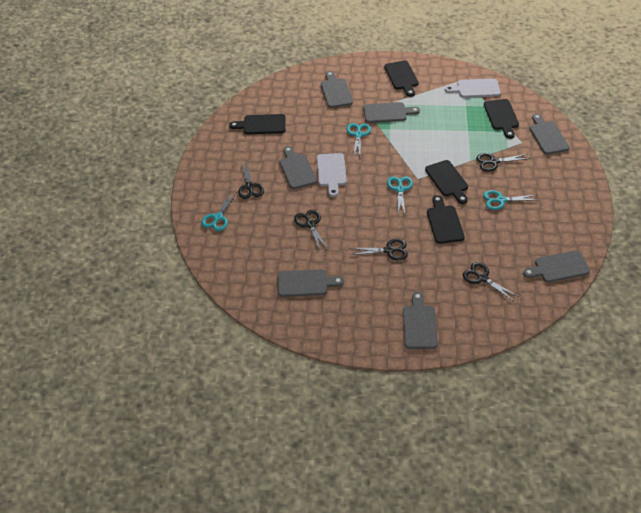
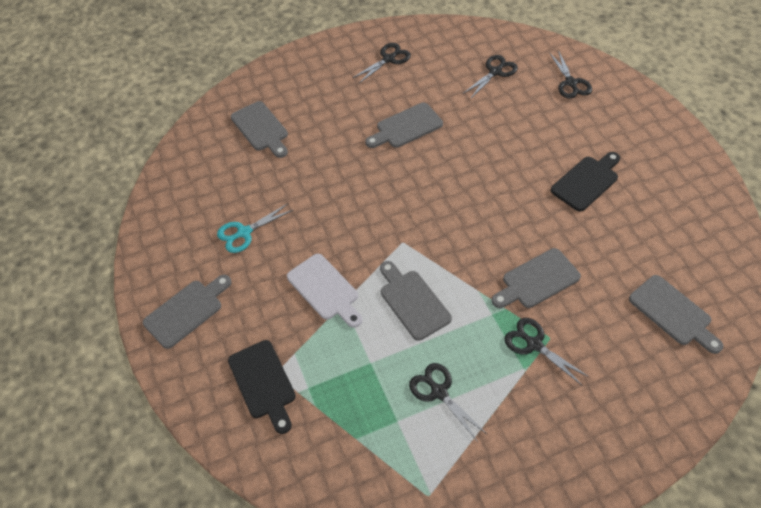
black cutting board: [229,114,286,134] [384,61,419,97] [425,160,468,204] [427,195,465,244] [484,99,519,139] = 5 -> [228,340,296,434] [551,152,620,212] = 2
grey cutting board: [278,269,344,297] [279,146,317,189] [321,71,353,108] [363,102,420,123] [403,292,438,349] [523,250,590,282] [529,114,569,155] = 7 -> [143,275,231,349] [231,101,288,158] [365,103,443,148] [380,261,452,341] [492,248,581,308] [629,275,723,354] = 6
turquoise scissors: [201,192,237,231] [347,123,371,159] [387,176,413,214] [483,190,538,210] = 4 -> [217,204,293,253] = 1
white cutting board: [317,153,347,197] [445,78,501,98] = 2 -> [287,254,362,328] = 1

